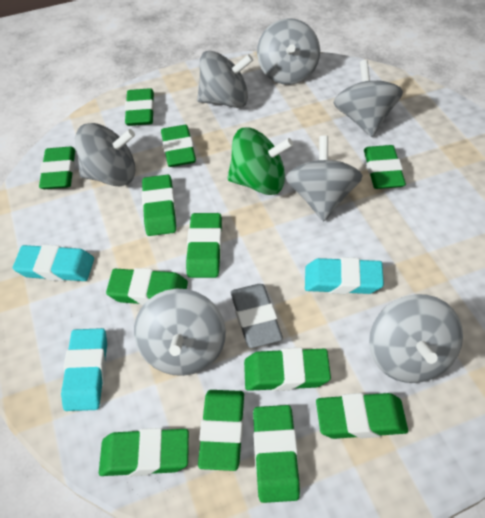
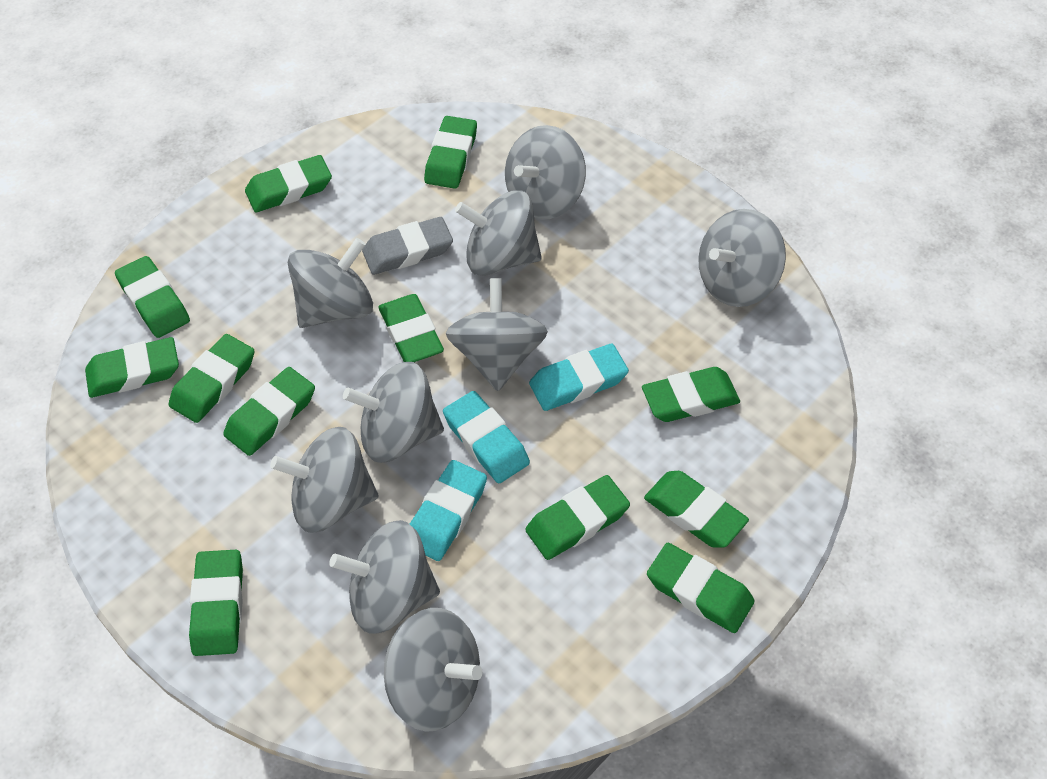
green spinning top: [227,127,293,195] = 1 -> none = 0
grey spinning top: [75,123,135,186] [134,289,226,376] [197,51,253,108] [257,18,320,85] [285,136,363,221] [333,60,403,137] [369,294,463,383] = 7 -> [270,427,378,533] [288,238,373,328] [329,520,440,634] [343,362,444,463] [384,608,483,732] [446,278,548,391] [455,190,542,276] [505,125,586,219] [698,209,786,307] = 9

